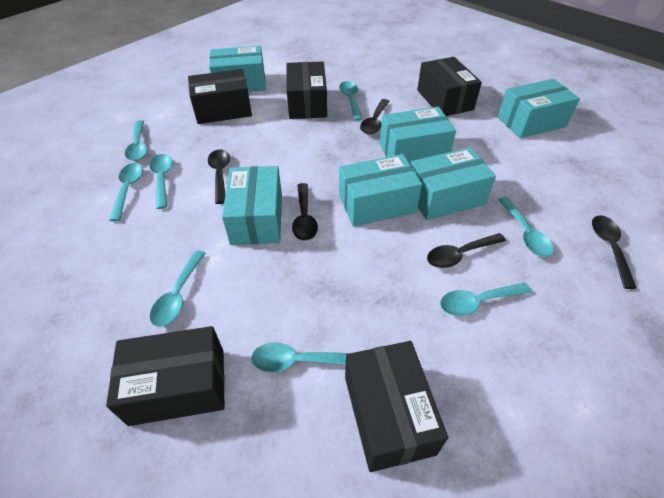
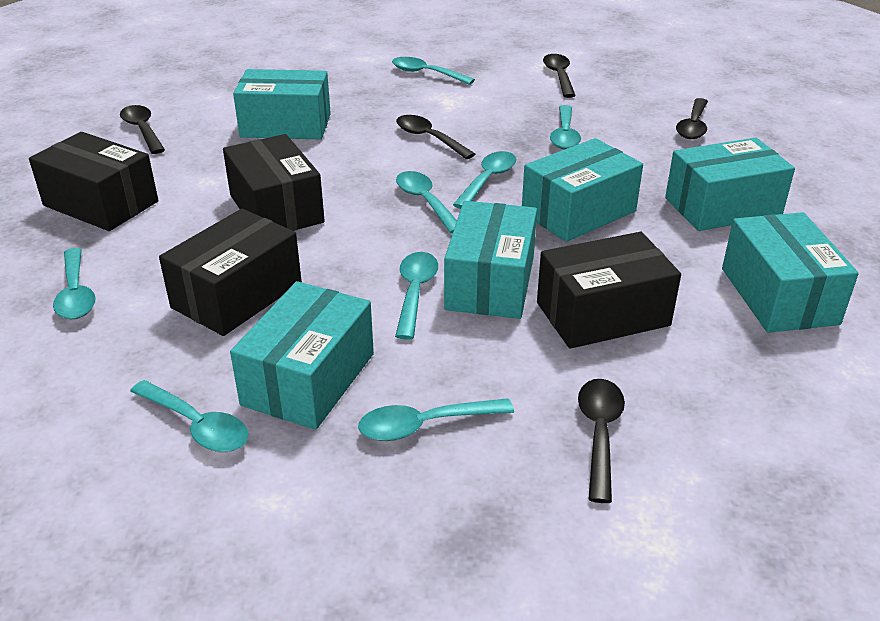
black box: [106,326,225,426] [188,69,252,124] [287,61,327,119] [345,341,448,472] [417,57,482,116] = 5 -> [29,132,159,231] [159,209,302,336] [223,134,325,231] [537,232,681,349] = 4

